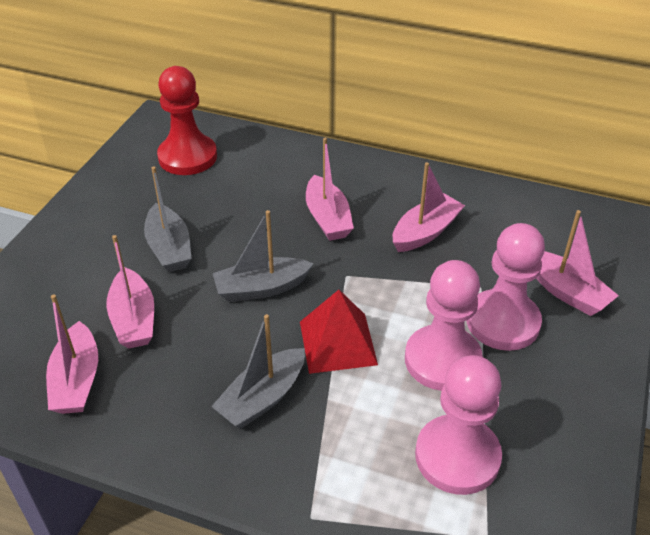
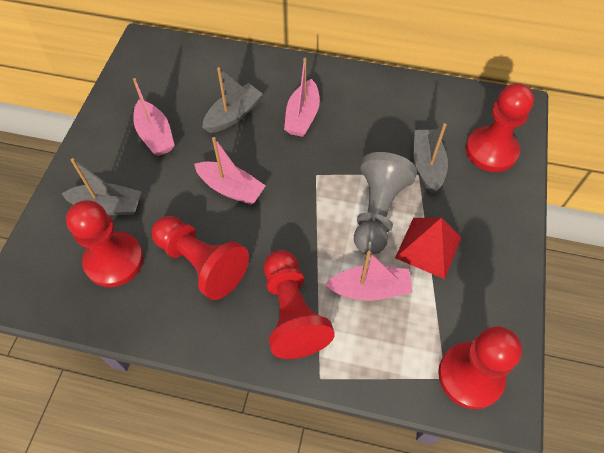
grey pawn: none = 0 -> [354,152,417,255] = 1
pink boat: [46,294,98,414] [106,235,154,348] [306,138,354,241] [393,162,465,252] [536,210,619,316] = 5 -> [133,78,175,156] [194,137,266,205] [284,58,320,137] [325,251,413,301] = 4
pink pawn: [405,260,483,391] [415,355,502,495] [467,223,545,351] = 3 -> none = 0
red pawn: [157,66,217,175] = 1 -> [66,200,143,287] [152,216,249,300] [264,250,335,359] [438,326,522,409] [466,83,534,172] = 5

